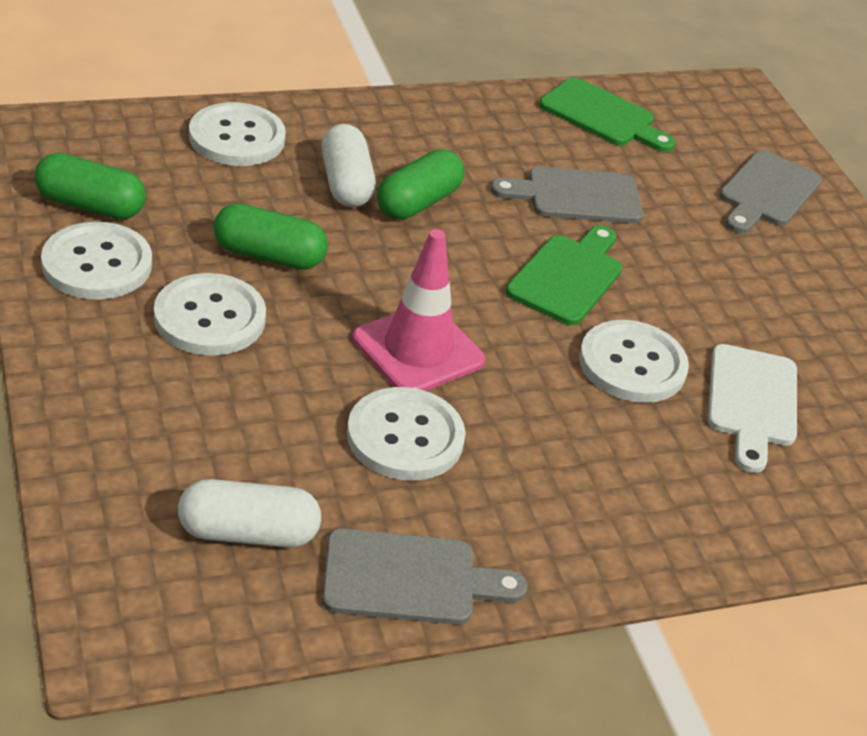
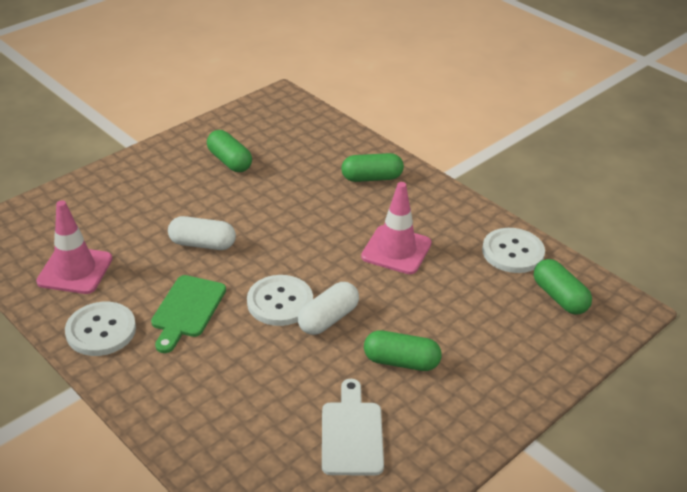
green capsule: [34,153,146,219] [214,203,328,270] [377,149,464,220] = 3 -> [207,130,252,172] [342,153,404,182] [364,330,442,371] [534,259,592,315] = 4
green cutting board: [506,226,622,325] [539,77,675,152] = 2 -> [151,275,226,353] = 1
grey cutting board: [322,528,527,625] [491,167,643,223] [720,150,822,234] = 3 -> none = 0
pink traffic cone: [353,229,485,391] = 1 -> [36,200,113,294] [361,182,432,274] = 2
white button: [41,222,152,300] [154,273,266,356] [189,102,286,166] [347,387,465,480] [579,320,689,403] = 5 -> [65,302,136,356] [247,275,313,326] [482,228,545,273] = 3

